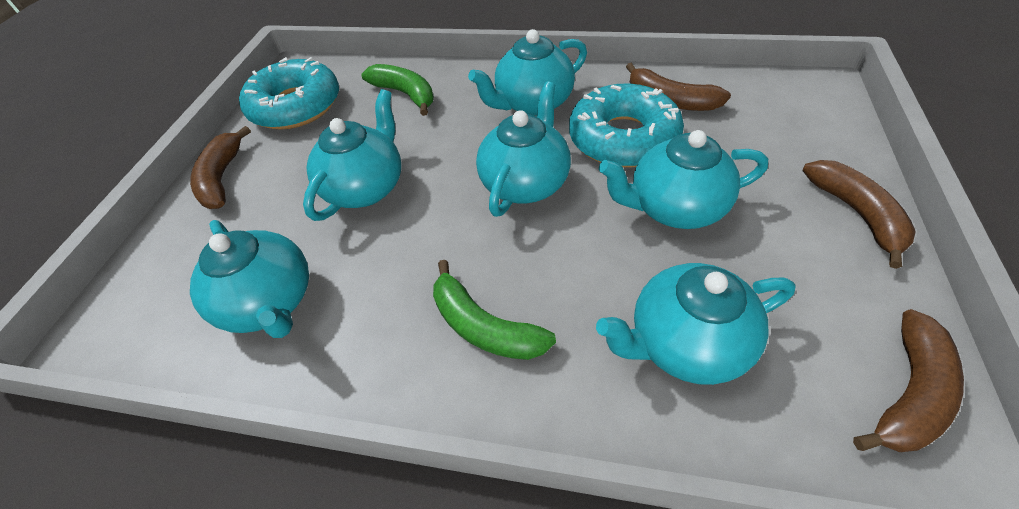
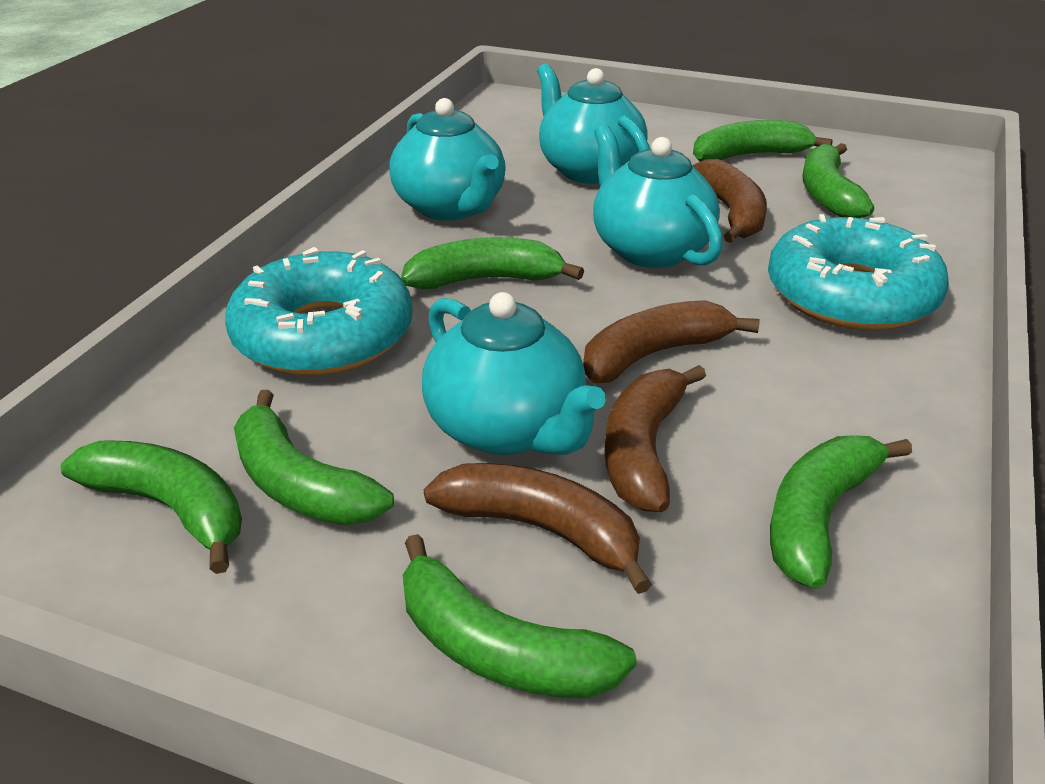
green banana: [362,64,434,116] [433,260,556,360] = 2 -> [61,440,242,574] [234,390,394,526] [401,237,584,289] [403,534,637,698] [693,120,833,162] [770,435,912,589] [803,143,874,218] = 7
turquoise teapot: [190,220,309,338] [303,89,401,221] [468,29,587,116] [476,81,571,217] [596,263,796,385] [599,130,768,229] = 6 -> [389,98,506,221] [422,292,606,455] [537,63,650,184] [593,125,723,268] = 4

